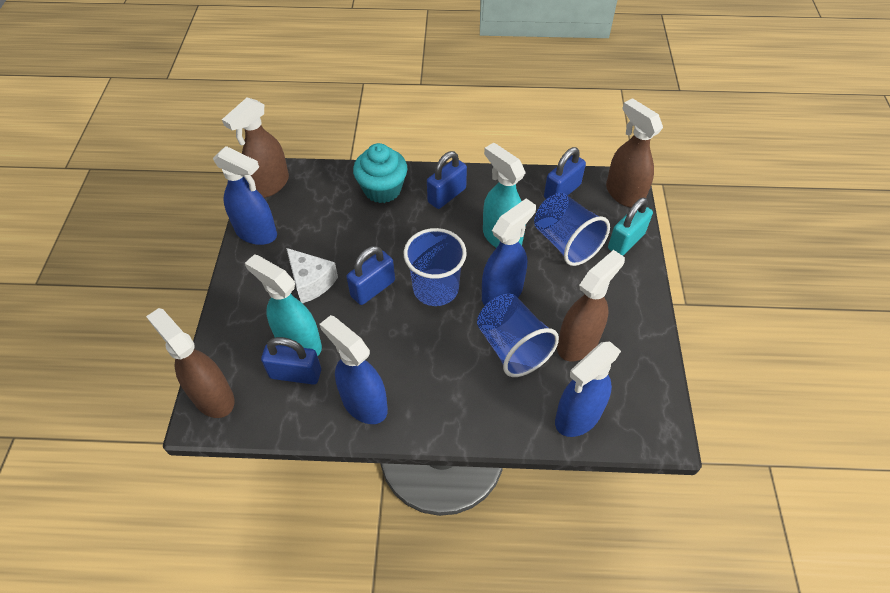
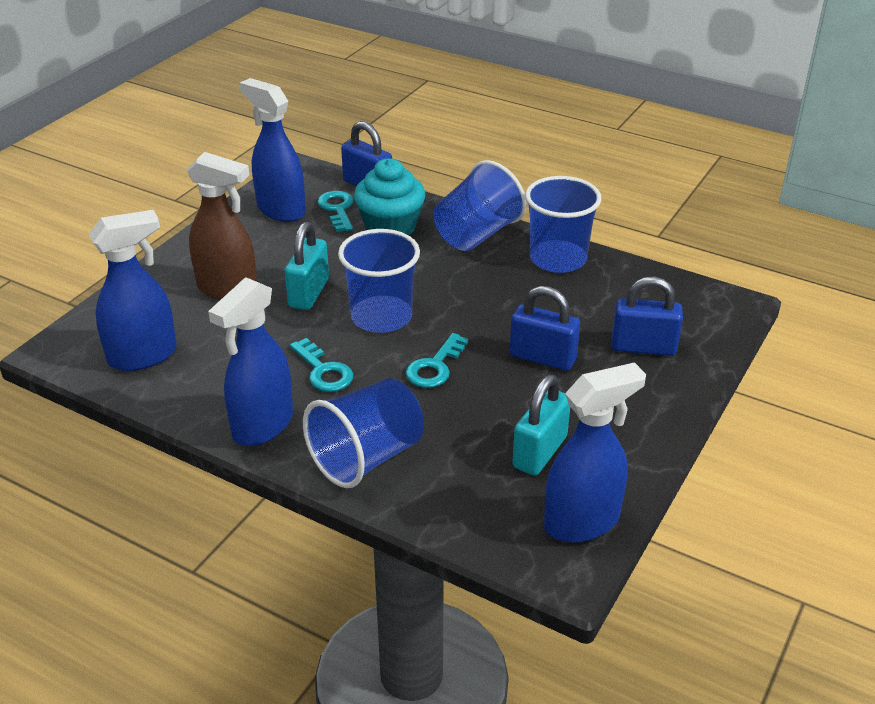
blue cup: [404,228,467,306] [477,294,559,377] [534,193,610,266] = 3 -> [303,378,424,488] [338,229,420,333] [433,160,527,251] [525,176,602,273] = 4
blue padlock: [261,337,321,385] [347,246,395,305] [427,151,467,209] [544,147,586,199] = 4 -> [341,121,392,186] [510,286,580,371] [612,276,683,356] = 3
brown spray bottle: [146,308,234,418] [222,98,289,198] [557,250,625,361] [606,98,663,208] = 4 -> [187,152,257,300] = 1
turquoise key: none = 0 -> [290,338,353,392] [317,191,353,232] [406,333,469,388] = 3
turquoise padlock: [608,197,653,256] = 1 -> [285,222,329,310] [512,374,570,476] = 2
turquoise spray bottle: [245,254,322,356] [483,143,526,248] = 2 -> none = 0
white cheese: [286,248,338,303] = 1 -> none = 0

